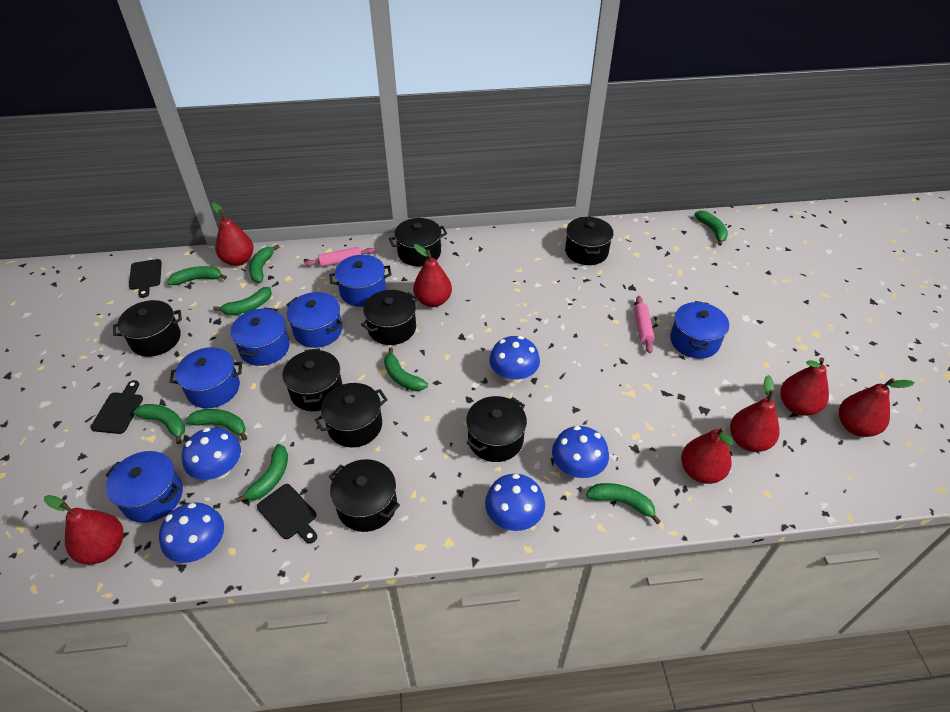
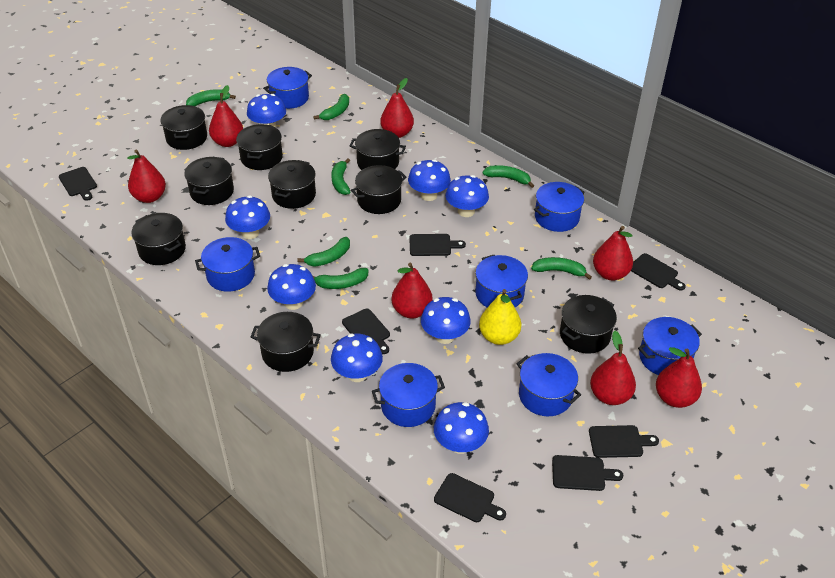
black cutting board: [90,380,143,434] [129,259,162,298] [257,484,317,544] = 3 -> [59,167,97,201] [342,309,390,354] [409,234,466,256] [434,473,506,522] [552,455,623,491] [589,425,659,458] [631,253,686,291] = 7
black pot: [113,300,182,357] [282,348,343,411] [315,383,388,448] [329,459,400,532] [361,290,418,345] [389,218,447,266] [466,396,527,462] [565,217,614,265] = 8 -> [132,213,186,265] [161,105,207,150] [184,157,234,205] [236,124,283,170] [251,312,321,372] [268,160,316,209] [350,129,406,170] [351,165,406,214] [560,295,617,354] = 9
blue mushroom: [159,502,224,563] [182,428,241,480] [485,474,545,531] [489,336,540,383] [552,426,609,478] = 5 -> [225,195,270,239] [247,94,286,128] [267,264,316,310] [331,334,383,382] [408,159,451,201] [421,297,471,344] [434,402,489,454] [446,175,489,217] = 8
blue pot: [105,451,183,523] [169,347,242,408] [230,307,290,366] [286,292,343,348] [329,255,392,307] [670,301,729,359] = 6 -> [195,237,260,292] [263,67,312,109] [372,363,445,427] [475,255,528,307] [517,353,581,416] [534,182,585,232] [638,317,702,375] = 7
green banana: [133,404,185,444] [167,266,227,285] [185,409,247,441] [213,287,272,315] [235,444,288,503] [249,244,279,283] [384,348,428,391] [586,483,661,524] [695,211,728,246] = 9 -> [186,89,236,106] [297,237,350,267] [313,94,349,120] [313,268,369,289] [331,158,350,195] [482,165,534,188] [531,257,592,280] = 7
pink rolling pin: [304,247,375,267] [634,296,655,353] = 2 -> none = 0
yellow pear: none = 0 -> [479,289,521,345] = 1

